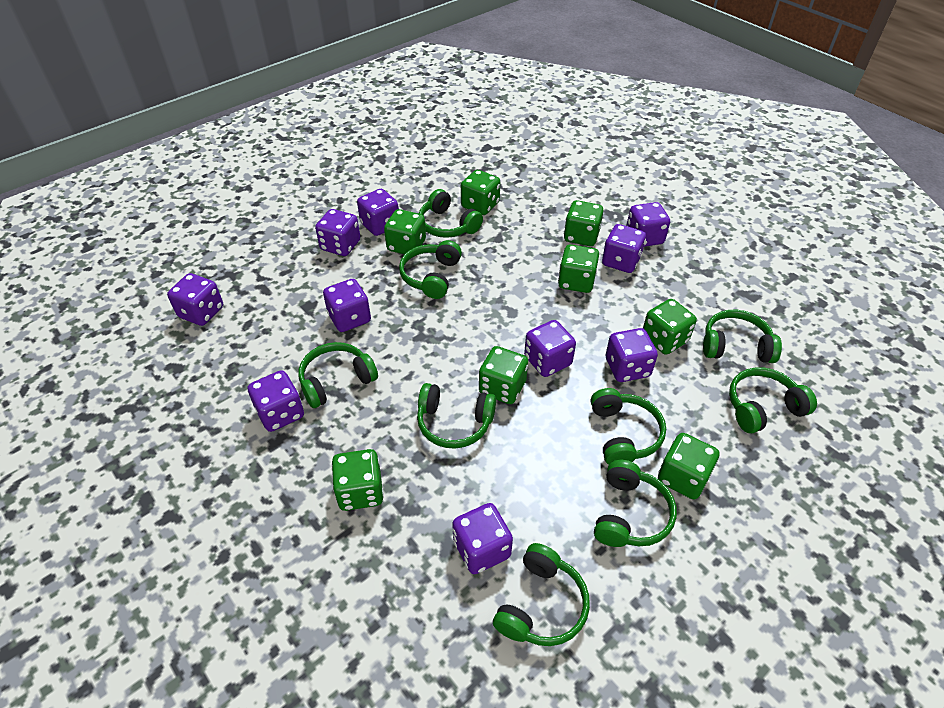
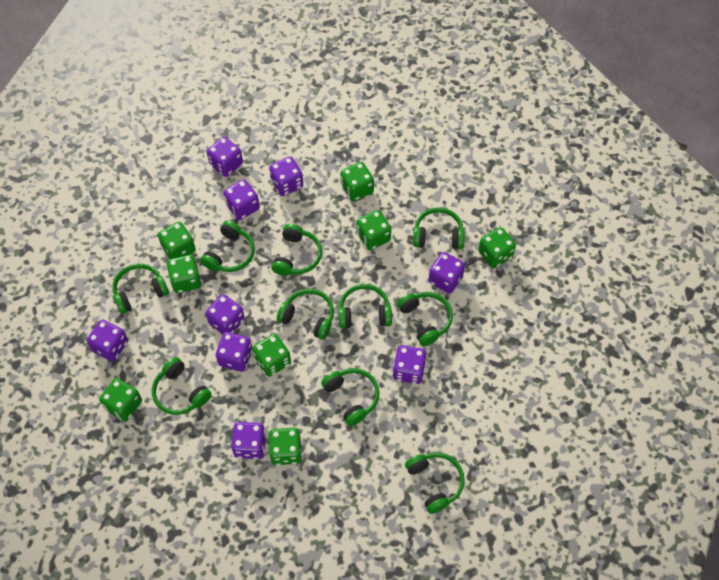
green headphones: [299,342,378,408] [399,240,462,299] [417,383,496,449] [419,189,483,238] [493,543,590,646] [591,388,666,465] [594,460,677,547] [703,310,782,363] [729,367,817,433] = 9 -> [112,263,169,314] [152,357,212,415] [200,220,255,272] [271,224,322,276] [277,289,334,340] [321,368,379,426] [339,284,392,328] [397,292,453,346] [405,452,465,514] [413,207,465,249] = 10
purple dice: [167,273,223,326] [248,370,304,432] [315,209,360,256] [323,279,371,332] [357,189,399,236] [452,503,513,574] [524,320,576,377] [602,224,646,273] [605,328,658,382] [626,202,670,247] = 10 -> [87,319,128,361] [206,294,245,334] [207,137,243,177] [216,332,252,372] [223,180,260,220] [231,422,266,459] [269,157,303,196] [393,345,427,384] [428,252,465,294] = 9

